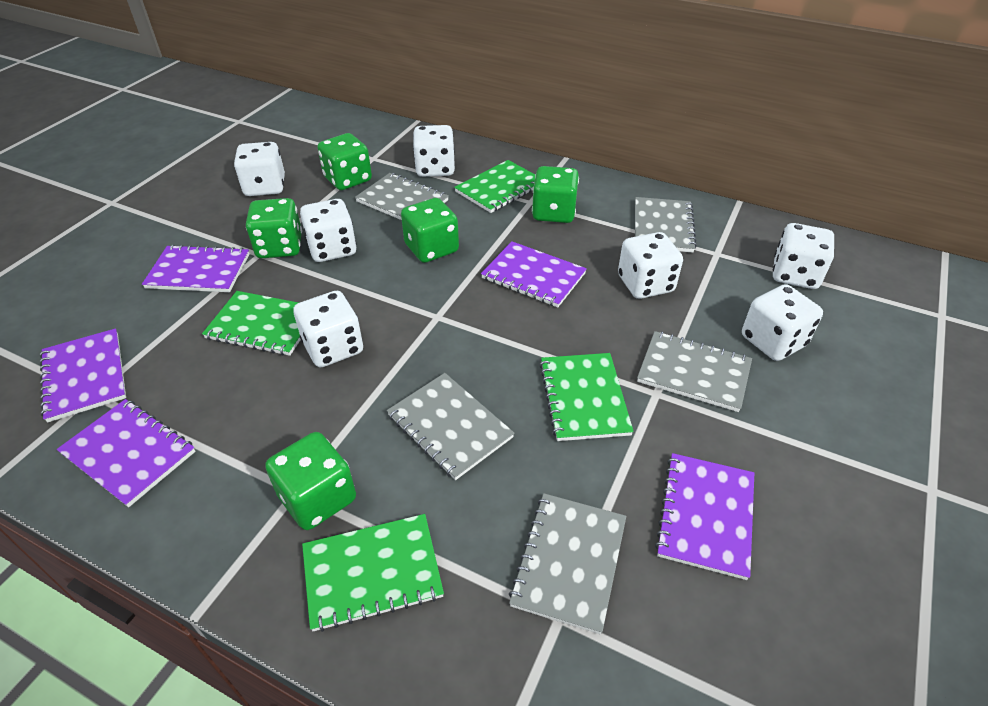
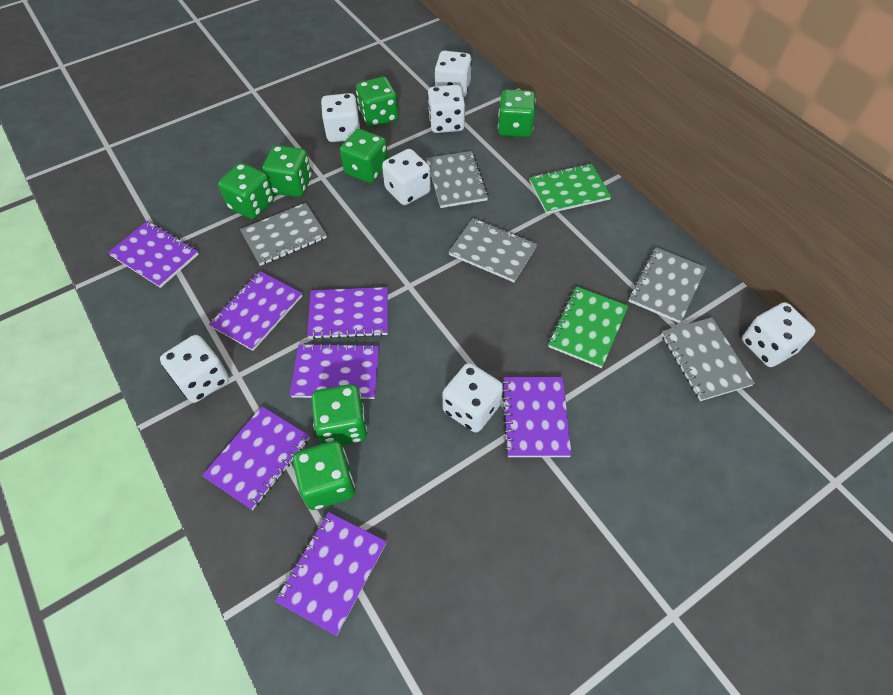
green dice: [246,198,302,258] [265,432,356,530] [317,133,372,190] [401,198,459,263] [532,166,579,223] = 5 -> [218,163,274,219] [262,145,312,197] [293,441,355,510] [311,384,367,445] [340,129,388,183] [356,77,398,127] [498,89,536,137] = 7
green notebook: [202,291,301,356] [302,514,444,632] [454,160,535,213] [539,353,634,441] = 4 -> [529,164,612,214] [548,286,628,368] = 2
purple notebook: [40,328,126,423] [57,399,195,507] [142,245,249,292] [481,241,587,307] [655,453,754,580] = 5 -> [108,221,199,288] [202,406,310,510] [209,271,302,351] [275,512,387,636] [290,343,379,399] [307,287,388,339] [502,377,572,457] = 7

